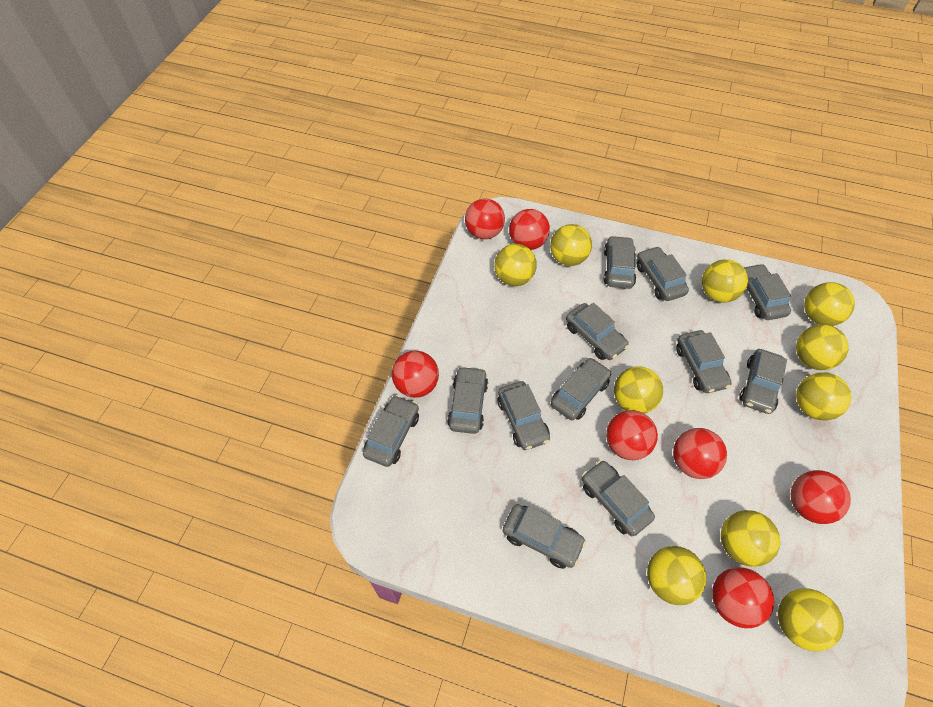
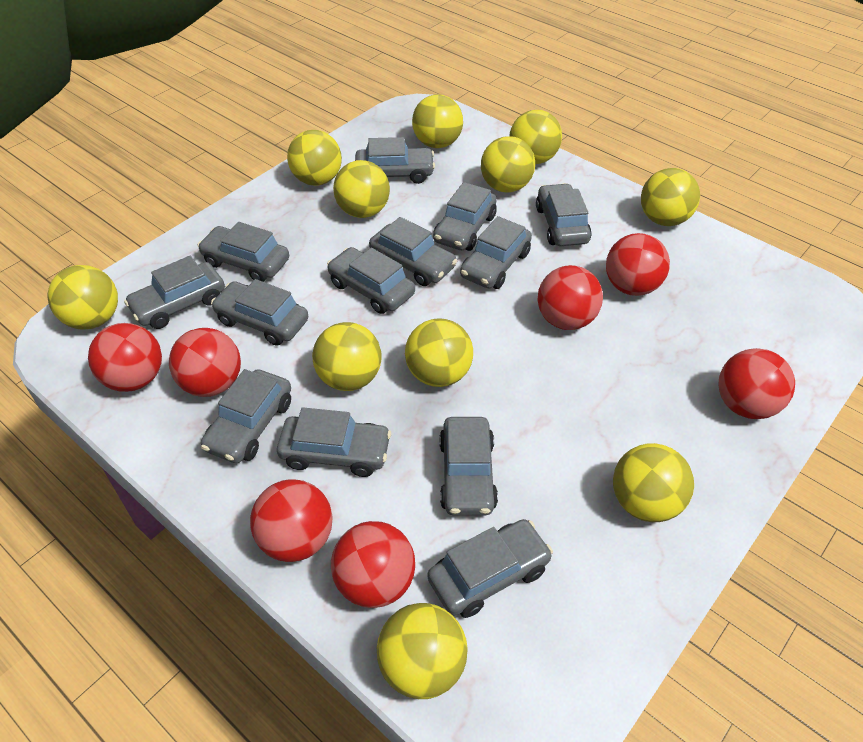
grey car: [363,395,419,467] [447,366,488,434] [497,381,550,450] [503,504,586,569] [551,358,611,420] [566,303,629,360] [582,460,655,536] [603,236,636,289] [637,246,689,301] [676,330,732,393] [739,349,787,414] [743,264,791,320] = 12 -> [124,256,225,329] [197,222,289,282] [201,369,291,463] [211,279,308,346] [277,407,391,477] [327,247,415,314] [355,137,435,184] [369,217,457,286] [427,519,553,618] [433,182,497,251] [439,417,498,516] [460,216,532,289] [536,183,592,246] = 13
yellow ball: [494,244,537,286] [550,224,592,266] [614,366,663,414] [647,546,706,605] [702,259,748,302] [721,510,780,567] [778,588,844,651] [796,324,848,370] [796,372,851,420] [804,282,855,326] = 10 -> [48,265,118,330] [287,130,342,186] [312,322,382,391] [333,160,390,218] [377,603,468,699] [405,318,473,387] [412,94,463,148] [481,136,535,193] [510,110,562,164] [613,443,694,522] [641,168,700,226] = 11

